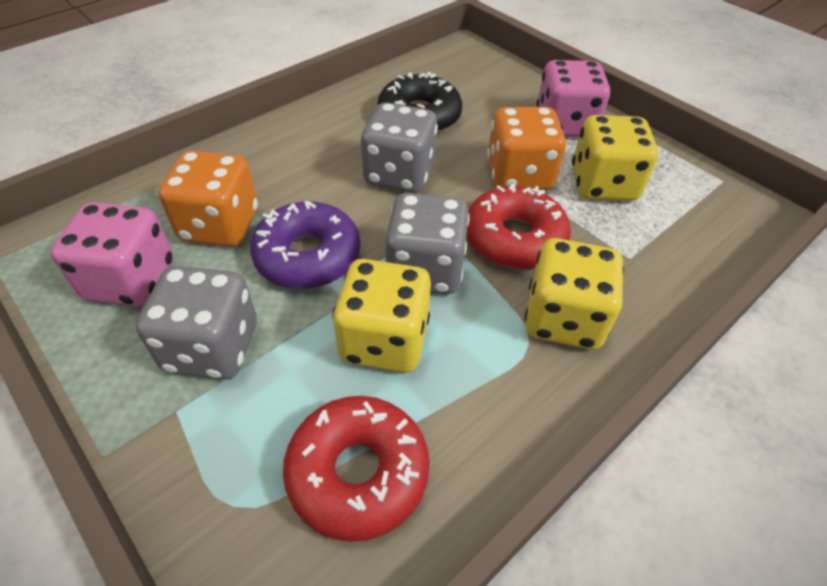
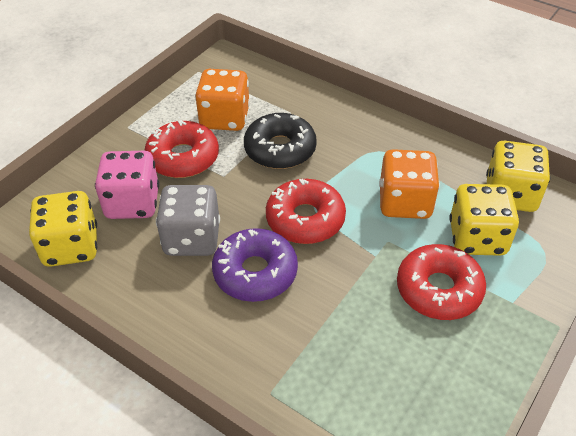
grey dice: [136,266,257,379] [360,102,438,193] [385,193,470,294] = 3 -> [156,185,220,256] = 1
pink dice: [50,202,174,307] [536,60,610,137] = 2 -> [95,151,159,219] = 1
red donut: [283,396,430,542] [466,183,571,269] = 2 -> [144,121,219,178] [266,179,346,244] [397,244,486,320] = 3

